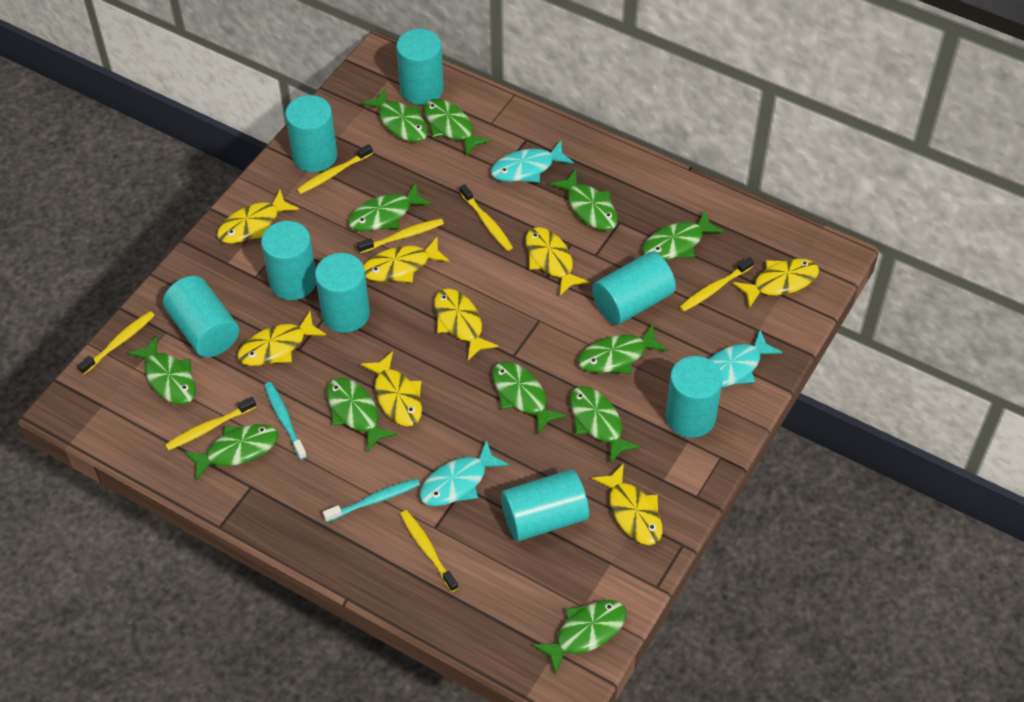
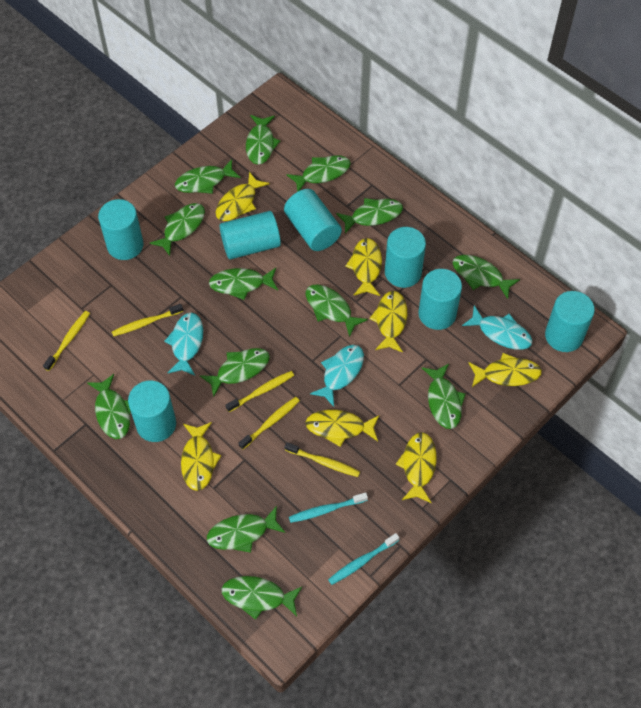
green fish: [127,336,196,405] [184,424,278,481] [326,378,398,452] [348,183,432,231] [361,88,428,142] [424,99,491,157] [492,361,567,435] [532,600,627,675] [550,170,618,231] [570,386,641,464] [578,324,668,374] [642,211,724,260] = 12 -> [87,374,131,439] [150,203,205,256] [175,159,241,194] [200,348,270,397] [207,506,285,553] [209,268,278,300] [221,576,302,620] [246,115,280,165] [287,155,351,192] [306,285,368,337] [336,198,403,233] [422,364,466,429] [452,255,520,299] = 13
turquoise cylinder: [163,276,239,357] [261,221,316,300] [285,95,337,172] [315,253,370,333] [396,29,444,105] [501,469,589,541] [592,252,676,325] [666,356,723,438] = 8 -> [98,199,143,260] [128,381,176,442] [220,211,281,259] [284,189,342,251] [385,227,426,288] [418,269,462,330] [545,291,595,352] = 7
yellow fish: [217,190,299,244] [237,311,327,366] [361,351,422,426] [364,236,450,283] [434,289,499,360] [526,227,589,296] [592,463,663,545] [733,259,819,308] = 8 -> [181,422,221,491] [216,172,269,221] [305,410,379,447] [345,238,382,296] [369,291,407,353] [396,432,437,503] [469,353,542,387] = 7
yellow toothbrush: [77,311,155,375] [165,397,256,451] [297,144,373,194] [357,219,444,253] [400,510,458,592] [460,184,513,251] [679,257,754,312] = 7 -> [43,311,90,371] [112,304,183,337] [226,371,294,412] [239,397,300,450] [285,442,360,477] = 5

